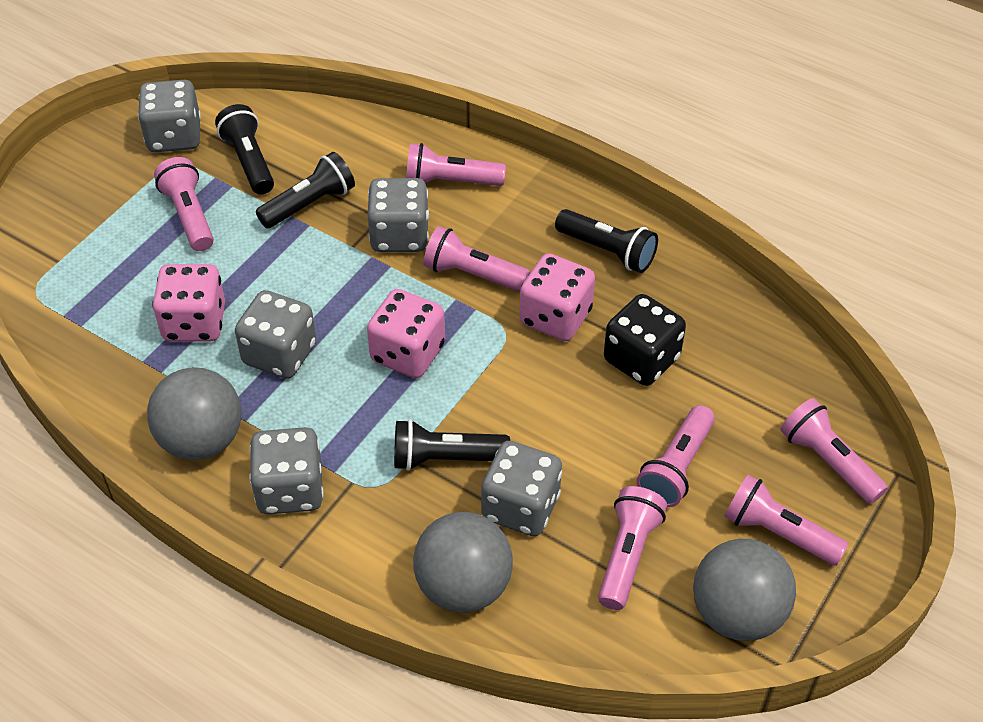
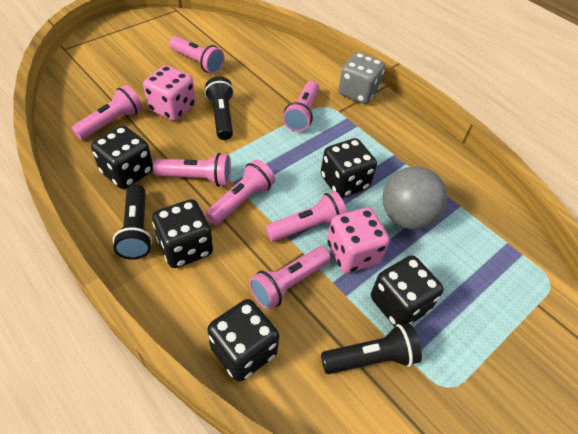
black dice: [604,294,686,386] = 1 -> [91,125,153,189] [152,199,213,268] [207,299,279,382] [321,138,377,198] [371,255,444,327] = 5
black flashlight: [215,104,274,195] [256,152,355,228] [394,419,510,471] [555,209,658,273] = 4 -> [113,184,152,260] [205,76,234,140] [321,324,422,374] = 3
grey ball: [147,367,242,460] [413,512,513,613] [693,539,796,641] = 3 -> [382,166,448,230] = 1
grey dice: [138,80,201,152] [235,290,316,379] [249,427,324,514] [368,178,429,252] [481,441,562,536] = 5 -> [338,52,385,104] = 1
pink dice: [152,264,225,341] [367,289,445,378] [520,253,595,341] = 3 -> [143,65,195,121] [327,208,390,273] = 2

